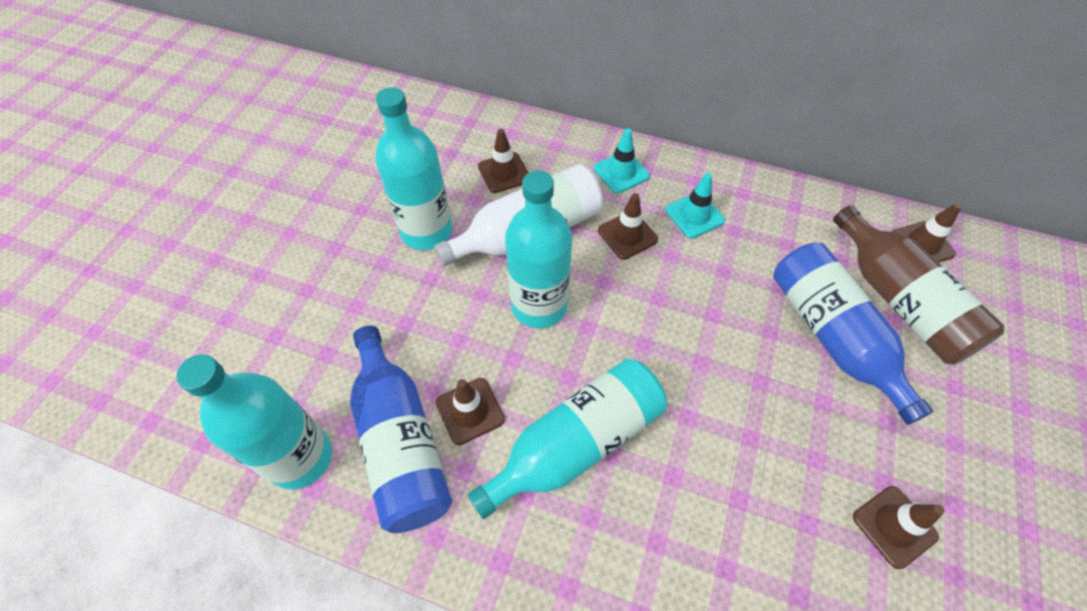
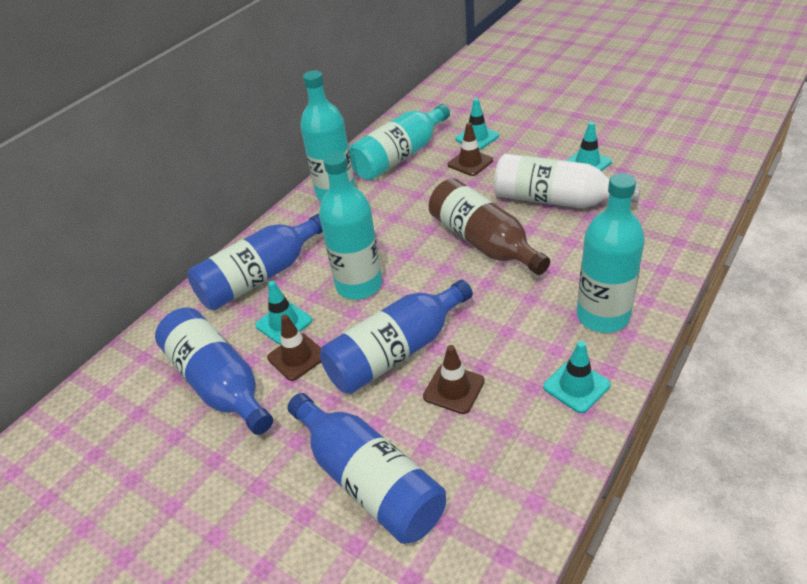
blue bottle: [350,326,452,533] [773,243,933,425] = 2 -> [155,307,273,435] [187,214,323,310] [287,393,446,544] [320,279,473,394] = 4
brown traffic cone: [435,378,505,445] [478,129,529,193] [598,193,658,260] [853,486,944,569] [892,203,962,263] = 5 -> [267,314,321,381] [423,345,484,414] [448,123,493,176] = 3
turquoise traffic cone: [594,128,650,194] [665,173,725,239] = 2 -> [255,281,312,344] [455,98,499,150] [543,341,610,413] [566,122,612,171] = 4

